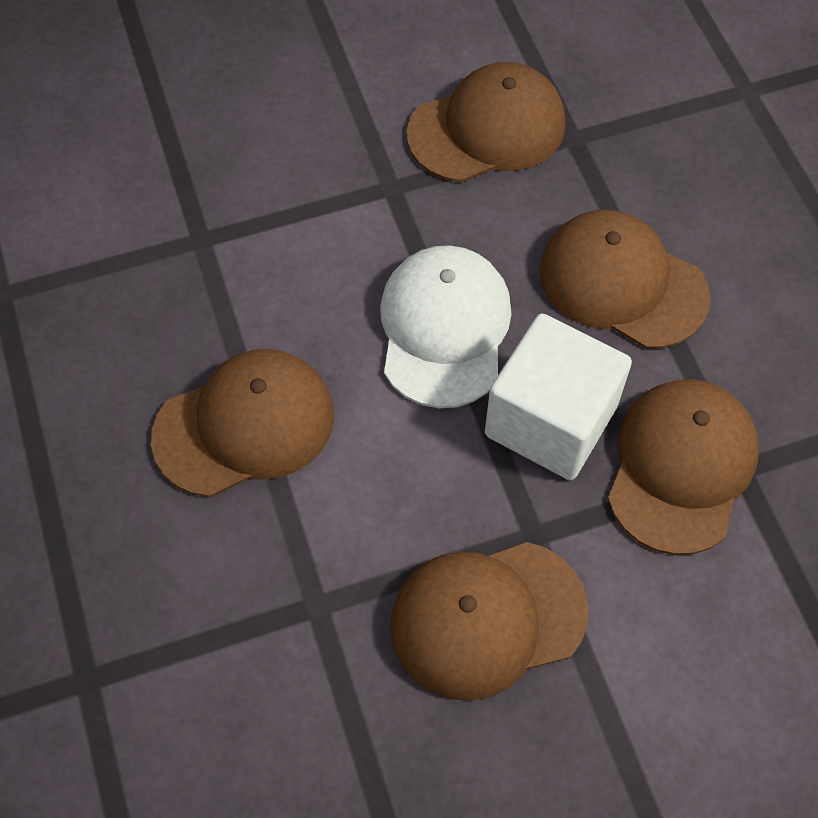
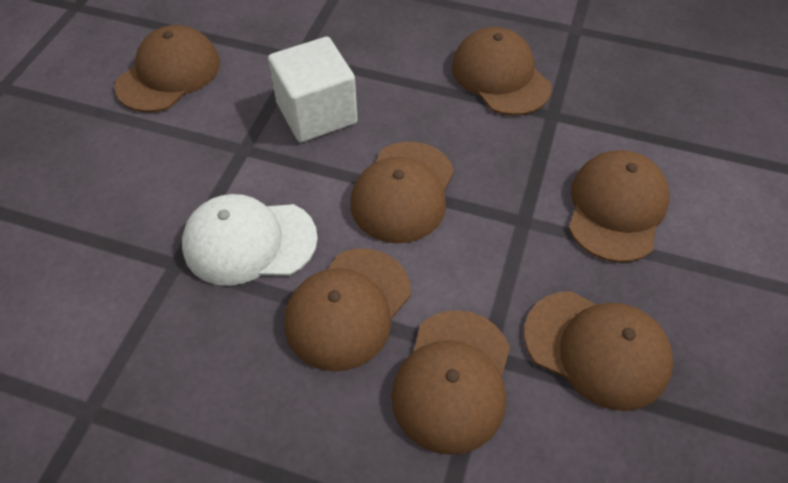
brown cap: [151,349,334,497] [390,542,588,701] [407,62,566,182] [539,210,710,349] [608,379,760,555] = 5 -> [115,25,220,112] [285,248,411,371] [351,142,454,243] [391,310,510,455] [452,27,552,116] [524,291,673,411] [569,150,670,263] = 7

